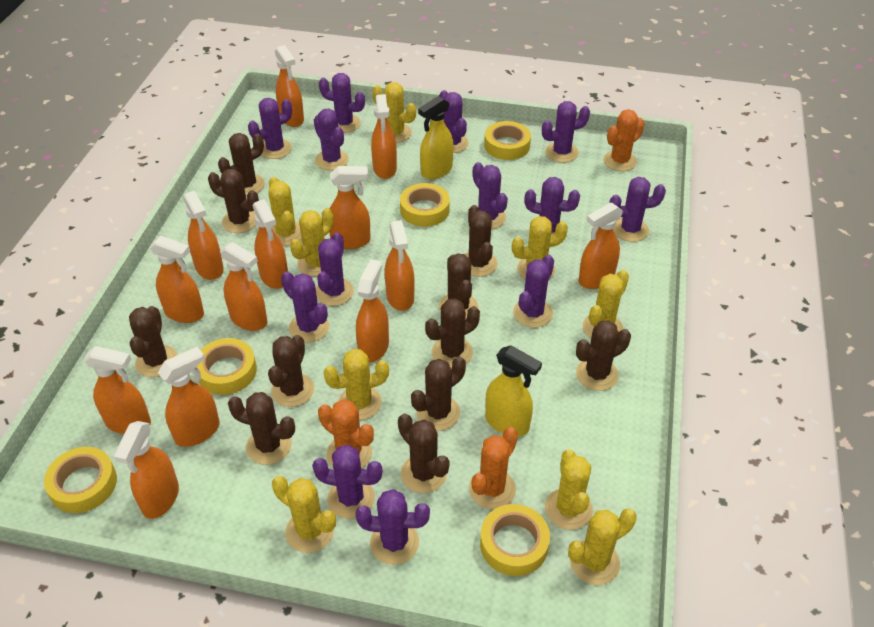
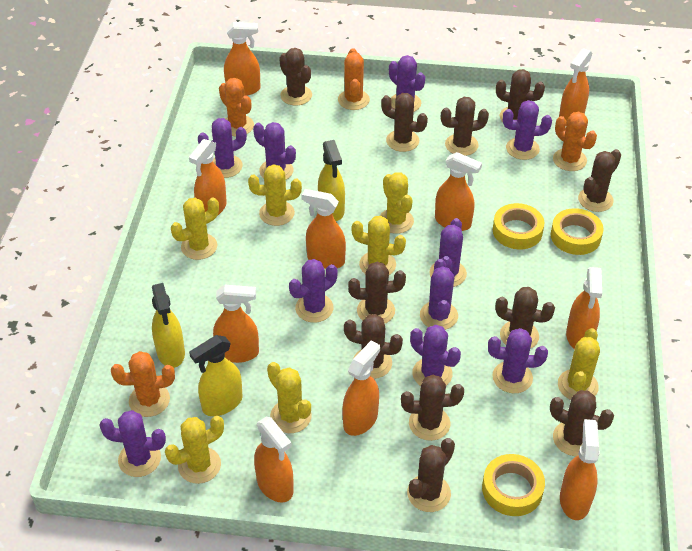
orange cactus: [318,399,374,469] [469,427,518,509] [603,109,645,171] = 3 -> [111,351,175,417] [219,78,254,136] [338,48,370,110] [553,111,597,171] = 4
orange spray bottle: [84,346,151,434] [114,421,179,519] [150,236,204,323] [158,347,220,447] [183,191,224,280] [220,242,267,331] [253,199,288,289] [275,45,304,127] [329,166,371,249] [356,259,389,363] [371,94,397,179] [385,220,415,311] [579,202,623,289] = 13 -> [189,139,227,215] [213,285,259,363] [224,22,260,96] [254,417,294,502] [301,189,346,269] [342,340,380,436] [435,152,482,231] [559,48,592,125] [560,419,600,520] [566,267,602,349] = 10
purple cactus: [248,98,292,159] [281,271,329,343] [312,445,382,519] [314,109,349,170] [316,232,354,306] [319,73,365,133] [355,489,430,565] [439,90,469,153] [473,162,508,229] [513,255,554,328] [525,177,580,235] [542,101,590,163] [609,177,666,242] = 13 -> [99,410,166,477] [198,118,247,178] [253,122,296,180] [289,259,337,323] [389,55,425,112] [410,325,461,386] [420,259,458,330] [429,218,467,287] [488,328,548,393] [503,100,552,160] = 10
yellow cactus: [269,177,302,246] [272,476,336,553] [290,208,334,277] [324,349,389,420] [372,82,416,143] [512,216,568,280] [545,449,593,530] [568,509,637,585] [583,270,629,338] = 9 -> [165,416,224,484] [171,197,219,260] [248,164,302,226] [267,362,312,433] [352,216,406,275] [380,172,414,234] [558,328,600,400] = 7
yellow spray bottle: [418,96,454,179] [485,345,542,437] = 2 -> [152,283,185,368] [189,335,243,416] [318,140,345,221] = 3
yellow tape: [44,447,117,513] [197,338,257,395] [400,183,450,227] [480,504,550,576] [484,121,531,160] = 5 -> [482,454,545,516] [493,203,544,249] [551,208,604,255] = 3

